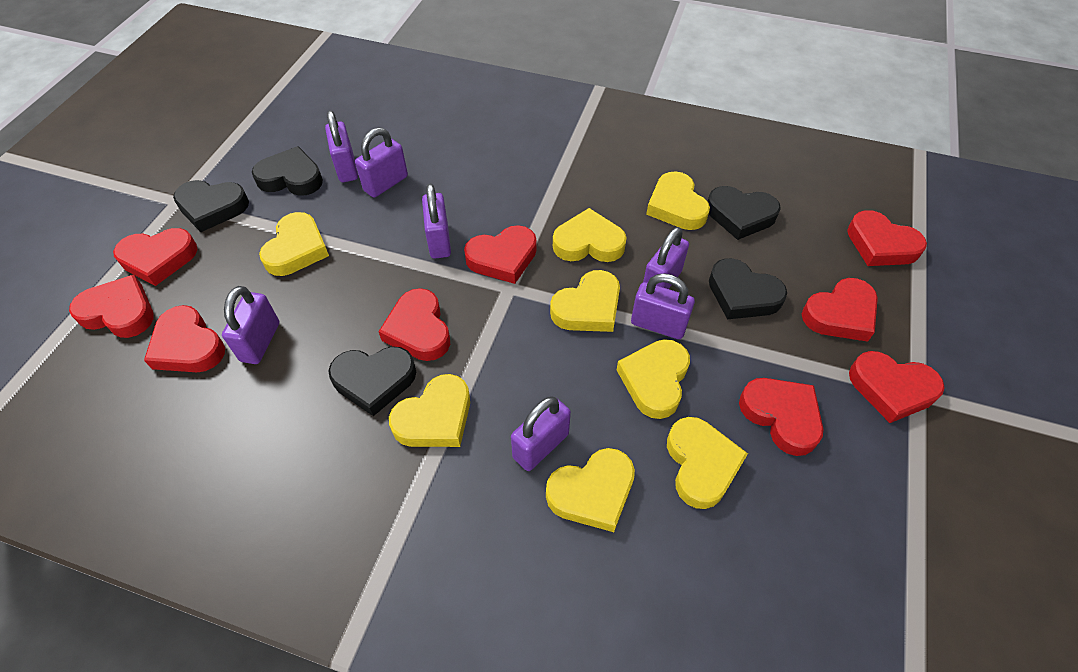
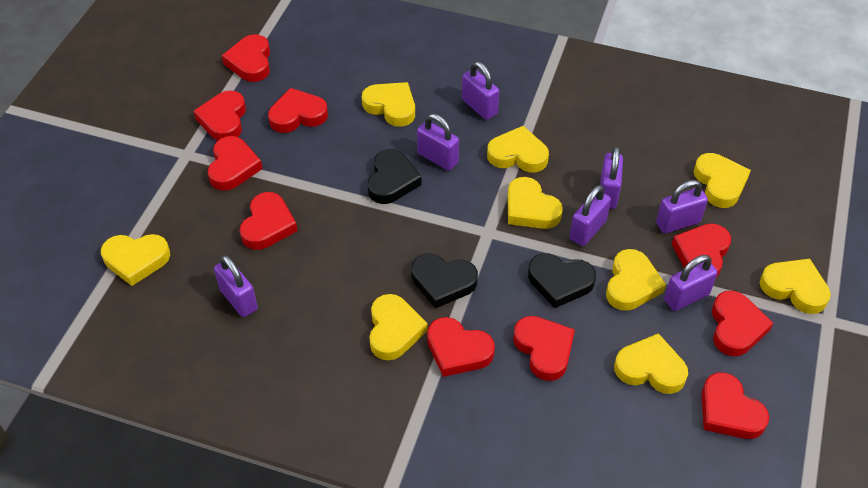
black heart: [173,180,249,232] [252,146,323,196] [329,346,416,416] [708,186,781,240] [709,258,787,320] = 5 -> [368,149,422,204] [411,254,478,308] [528,253,596,308] = 3
red heart: [69,275,154,338] [113,228,198,286] [144,305,225,372] [378,288,450,361] [464,225,537,284] [739,378,823,456] [802,278,878,342] [847,210,927,266] [849,351,945,423] = 9 -> [194,91,246,141] [208,136,263,191] [222,34,270,82] [239,192,298,250] [268,88,328,133] [427,317,495,377] [513,316,575,381] [672,223,731,278] [702,372,769,439] [712,291,773,356] = 10
yellow heart: [259,212,329,276] [389,374,470,447] [546,448,635,532] [550,270,620,332] [553,208,627,262] [617,339,690,419] [646,171,710,230] [667,417,748,509] = 8 -> [101,234,170,286] [362,82,415,127] [369,294,428,360] [487,126,549,172] [507,177,563,229] [606,249,666,311] [614,333,688,394] [694,153,751,208] [760,259,831,314] = 9

